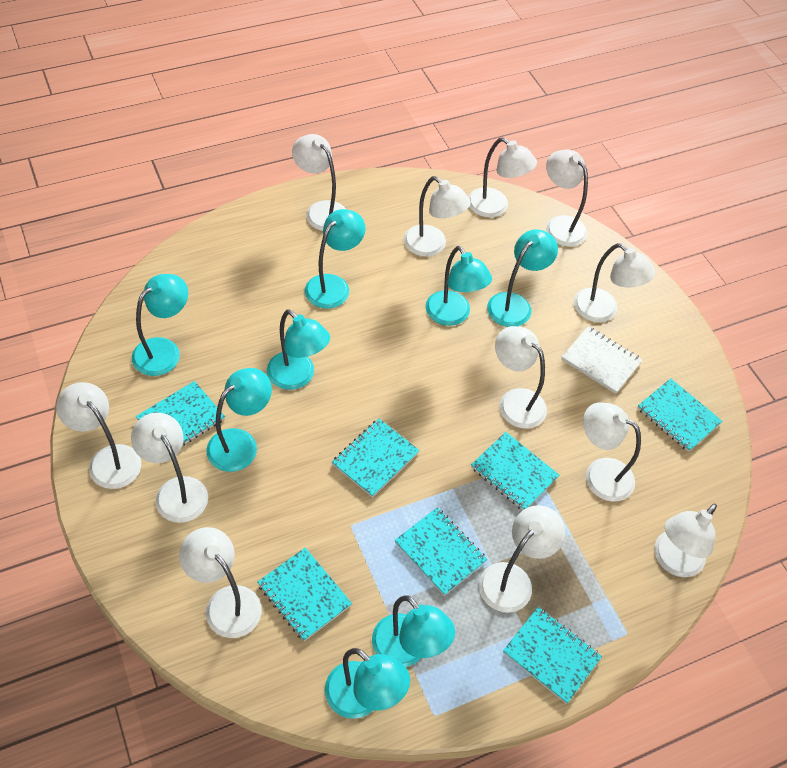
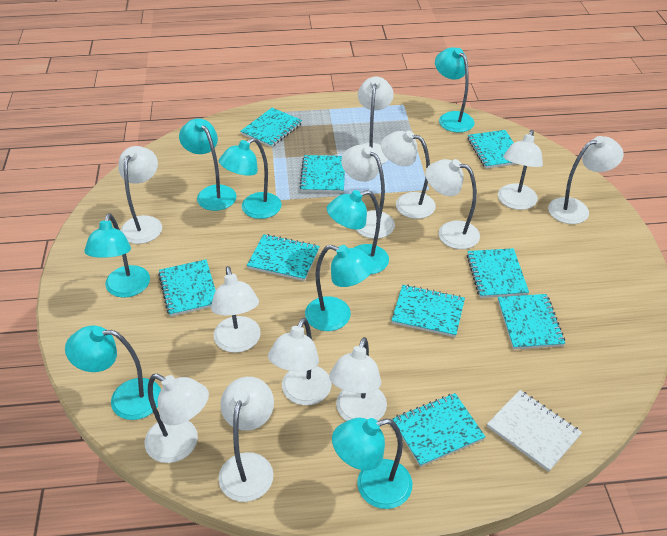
turquoise notebook: [136,381,225,446] [258,548,352,641] [332,419,420,498] [395,507,487,596] [471,432,559,510] [503,607,602,704] [638,378,722,452] = 7 -> [158,259,216,317] [240,108,302,148] [247,234,320,281] [299,155,345,193] [391,285,465,337] [392,393,486,467] [467,248,529,298] [468,130,516,169] [498,294,565,350] = 9

